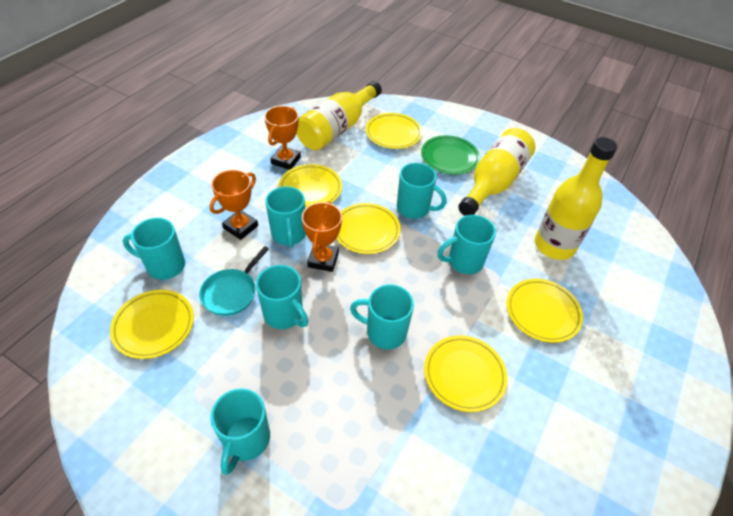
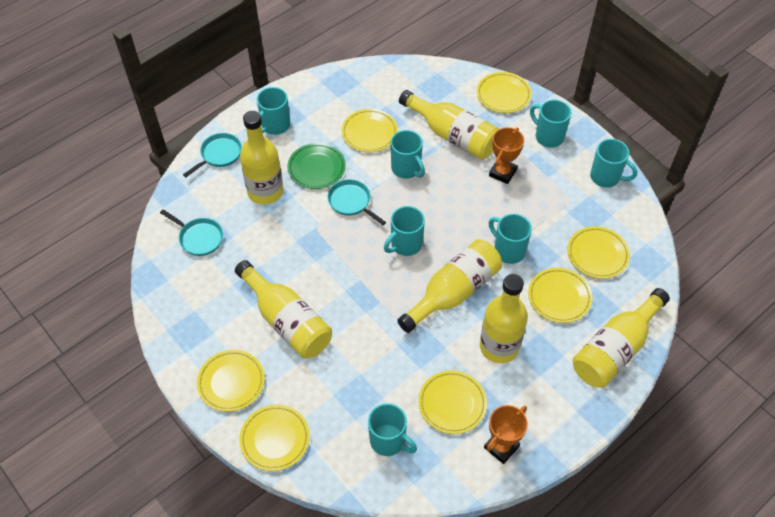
orange trophy: [210,170,258,240] [264,106,301,170] [302,201,342,272] = 3 -> [484,405,528,464] [489,127,524,184] = 2
turquoise pan: [199,246,269,316] = 1 -> [160,209,223,256] [183,133,242,177] [328,179,386,225] = 3
yellow bottle: [296,81,382,151] [458,128,536,216] [535,137,617,260] = 3 -> [235,260,332,358] [240,111,283,205] [397,239,502,333] [399,90,499,159] [480,274,528,363] [573,288,670,388] = 6
yellow plate: [110,290,194,359] [278,164,342,208] [336,203,401,254] [366,113,422,149] [424,335,507,412] [507,279,583,343] = 6 -> [197,350,265,412] [239,405,310,471] [341,109,398,152] [418,370,487,434] [477,72,532,113] [528,268,592,323] [568,226,630,279] = 7

